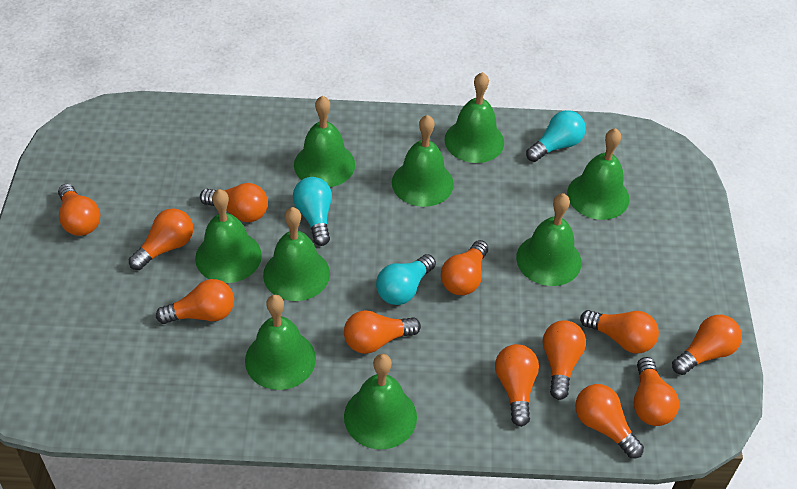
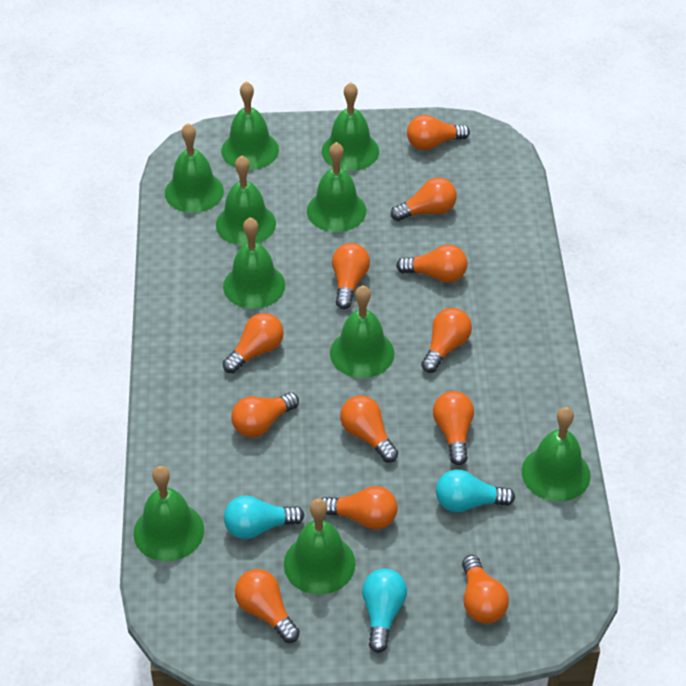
green bell: [195,189,262,283] [245,295,316,390] [263,207,330,301] [294,96,355,187] [344,354,417,450] [392,115,454,207] [444,72,504,163] [516,193,582,286] [567,128,629,220] = 9 -> [133,466,204,561] [165,123,224,213] [216,155,276,246] [221,81,279,170] [223,217,285,309] [284,498,356,595] [307,142,366,232] [322,82,379,171] [330,285,395,378] [522,407,591,502] = 10

